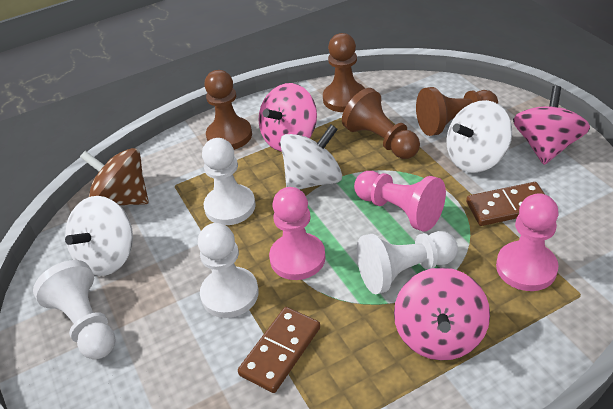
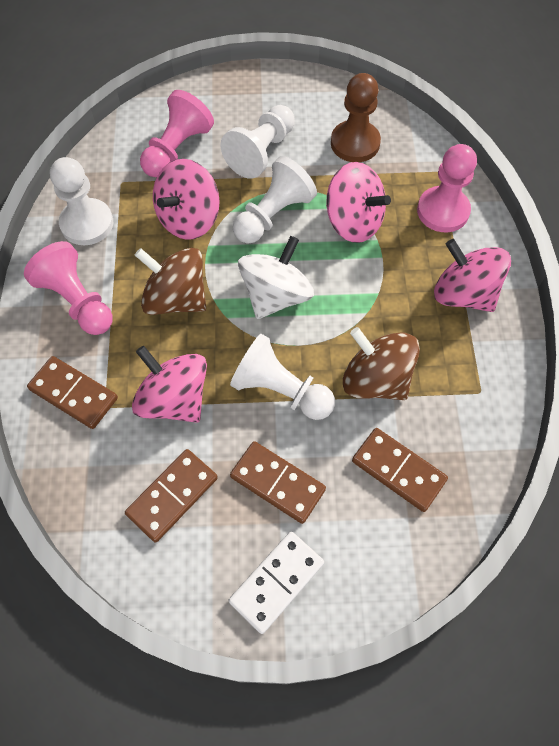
brown domino: [238,307,320,393] [466,182,545,226] = 2 -> [27,356,118,429] [125,449,218,542] [230,441,326,524] [352,428,448,512] = 4
brown pawn: [204,70,252,150] [323,33,365,112] [342,88,420,159] [416,87,498,136] = 4 -> [331,73,381,162] = 1
brown spinning top: [80,148,149,205] = 1 -> [135,248,206,315] [343,327,420,400] = 2
pink spinning top: [258,83,317,152] [394,267,490,361] [513,86,590,165] = 3 -> [132,346,207,423] [153,159,219,240] [326,162,391,243] [434,239,511,312] = 4
white domino: none = 0 -> [229,532,324,634] = 1
white spinning top: [65,196,133,276] [280,125,342,190] [446,100,512,173] = 3 -> [238,236,314,319] = 1

